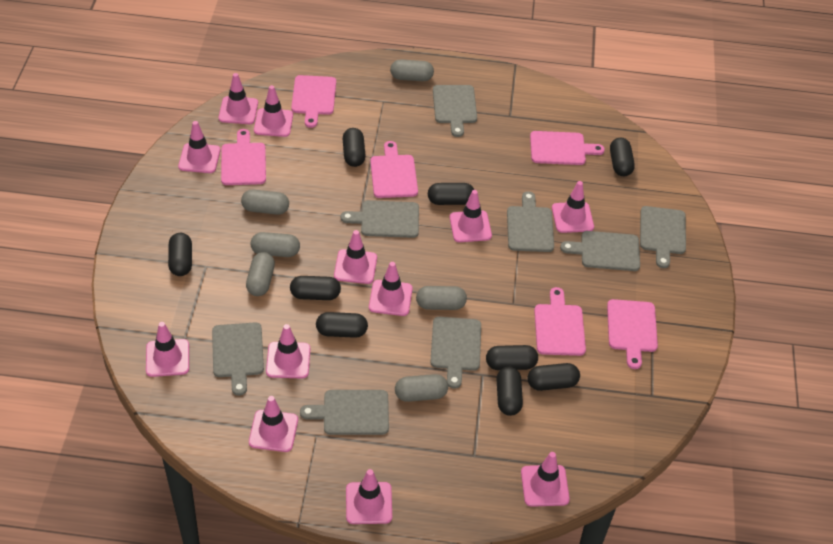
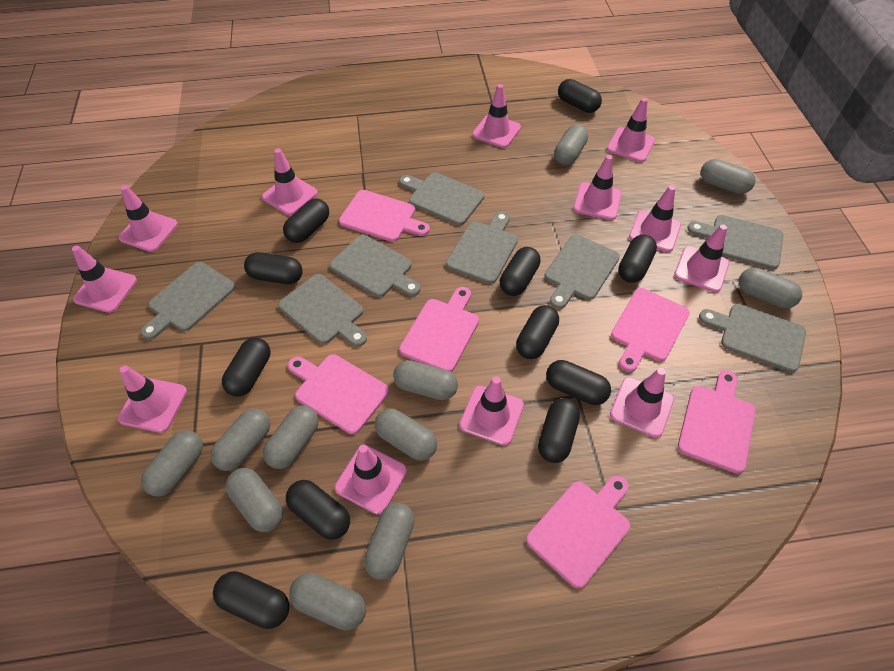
black capsule: [168,233,192,276] [290,276,341,300] [316,312,368,338] [343,128,366,167] [428,183,474,205] [486,345,538,370] [497,367,523,416] [528,363,580,391] [610,138,635,176] = 9 -> [213,571,289,629] [222,337,270,397] [244,252,303,284] [283,199,329,243] [286,480,350,540] [500,247,541,296] [516,305,559,359] [538,398,580,463] [546,360,611,405] [558,79,602,113] [618,235,657,283] = 11
grey capsule: [241,190,289,215] [246,252,275,296] [251,232,300,257] [390,59,434,81] [395,374,448,402] [416,286,467,310] = 6 -> [141,430,203,497] [210,408,270,471] [225,468,283,532] [263,405,319,469] [289,573,366,631] [364,503,415,580] [374,408,437,460] [393,360,458,400] [554,124,588,165] [701,159,755,194] [739,268,802,308] = 11

